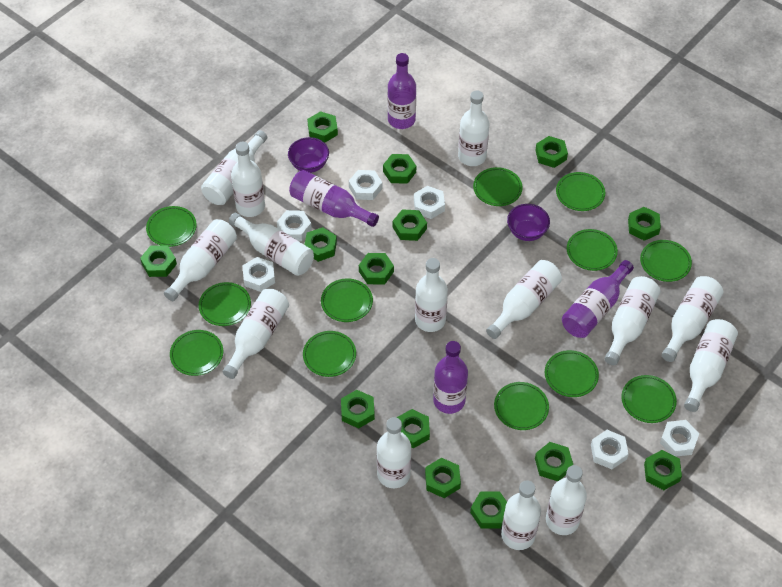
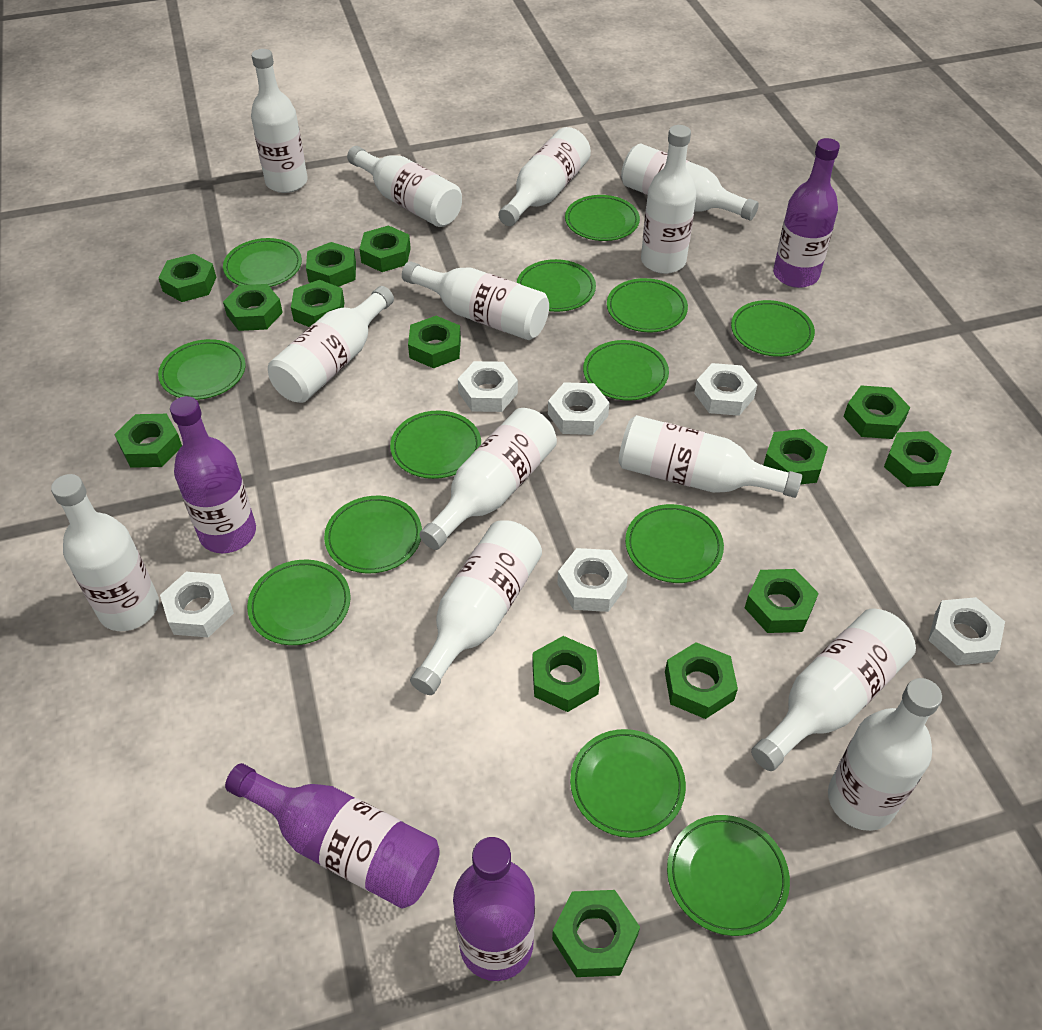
green plate: [146,206,197,247] [170,330,223,376] [199,282,251,326] [303,331,356,377] [321,278,373,322] [473,167,522,206] [494,382,549,430] [545,350,599,397] [556,172,605,211] [567,229,618,271] [622,375,677,423] [640,240,692,282] = 12 -> [158,339,245,400] [223,238,302,287] [247,560,351,645] [324,496,422,573] [390,411,481,479] [517,259,596,312] [565,195,640,241] [570,729,686,838] [583,340,669,401] [607,278,688,332] [625,504,724,583] [667,815,790,936] [731,300,815,357] = 13
purple bowl: [288,137,329,173] [507,204,550,241] = 2 -> none = 0
white bottle: [164,219,237,301] [201,130,267,205] [222,288,289,379] [229,213,314,276] [231,142,265,217] [377,417,411,488] [415,258,448,332] [458,90,489,166] [486,260,562,339] [501,480,541,550] [546,465,587,535] [604,276,661,365] [662,276,723,362] [684,319,738,412] = 14 -> [51,474,159,631] [251,49,308,193] [268,286,394,403] [347,146,462,227] [402,261,549,340] [410,520,542,695] [419,408,557,550] [498,127,591,226] [619,415,802,498] [621,144,759,220] [641,125,696,274] [751,608,916,771] [828,678,942,831] = 13

